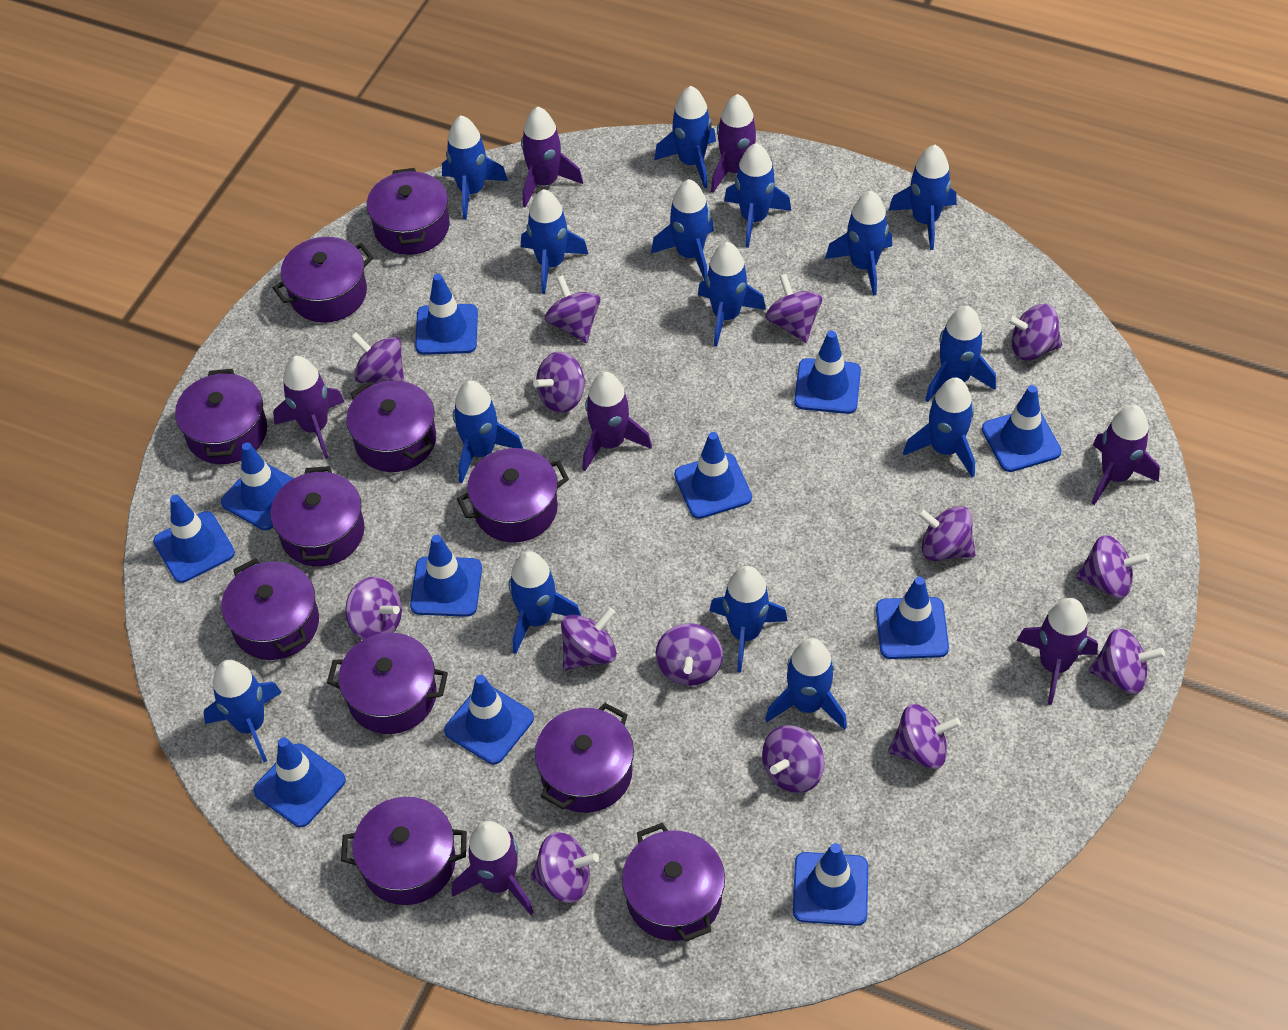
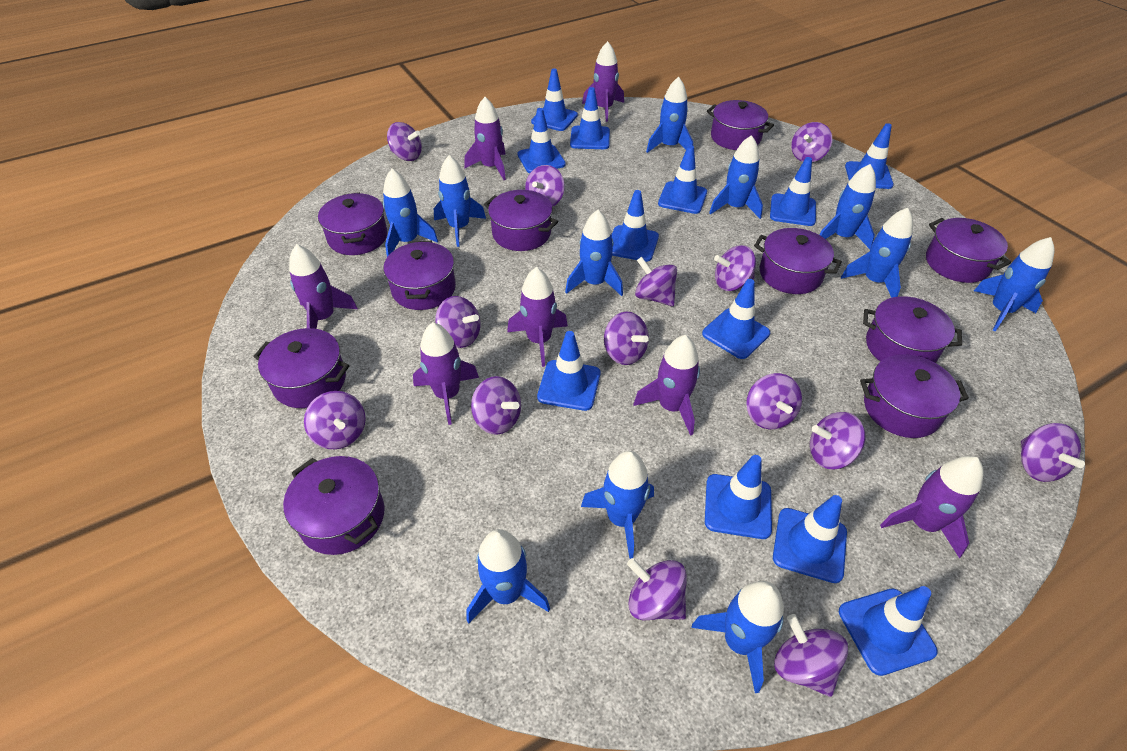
blue rocket: [204,660,282,762] [442,115,508,220] [453,380,523,483] [509,551,581,654] [521,189,588,294] [651,179,714,280] [654,86,716,188] [698,242,766,346] [710,566,788,672] [724,143,791,248] [765,638,847,730] [825,191,892,296] [888,145,956,250] [903,377,975,477] [925,306,996,402] = 15 -> [383,168,438,257] [434,155,486,247] [466,529,550,624] [565,210,623,296] [581,451,654,559] [646,77,693,153] [691,581,784,693] [709,135,763,219] [820,164,876,249] [841,208,913,298] [974,237,1055,332] = 11
blue traffic cone: [153,494,235,583] [221,442,294,530] [253,737,346,827] [410,535,482,617] [415,274,478,355] [444,675,534,764] [674,432,752,519] [793,843,868,926] [794,331,861,414] [876,576,949,659] [982,385,1062,472] = 11 -> [518,108,566,173] [531,68,578,131] [537,331,600,411] [570,87,610,149] [612,190,659,262] [658,145,707,214] [702,279,770,359] [705,455,772,539] [770,157,816,226] [773,495,847,583] [839,586,938,676] [845,123,894,189] = 12
purple pot: [175,369,267,464] [221,558,319,660] [270,466,364,567] [273,237,374,323] [327,633,448,734] [341,797,467,905] [346,381,436,472] [367,168,449,255] [457,448,569,543] [535,703,634,813] [622,823,725,942] = 11 -> [253,328,349,408] [283,456,385,555] [318,193,387,255] [384,241,456,310] [484,190,558,251] [707,100,774,150] [754,228,842,294] [860,354,969,438] [863,296,962,363] [926,218,1011,283] = 10

